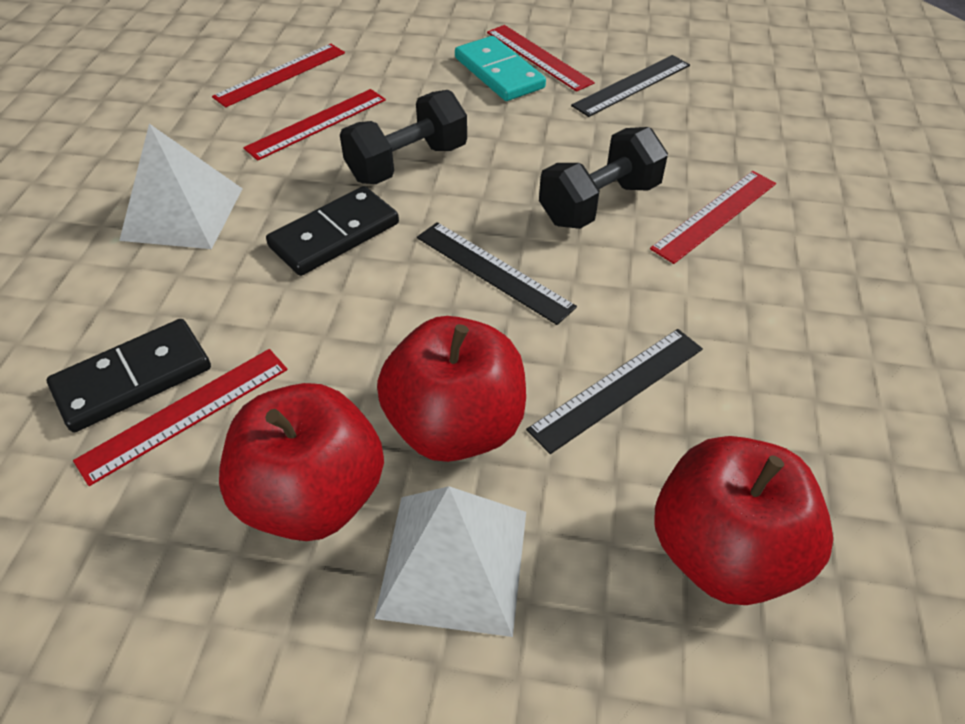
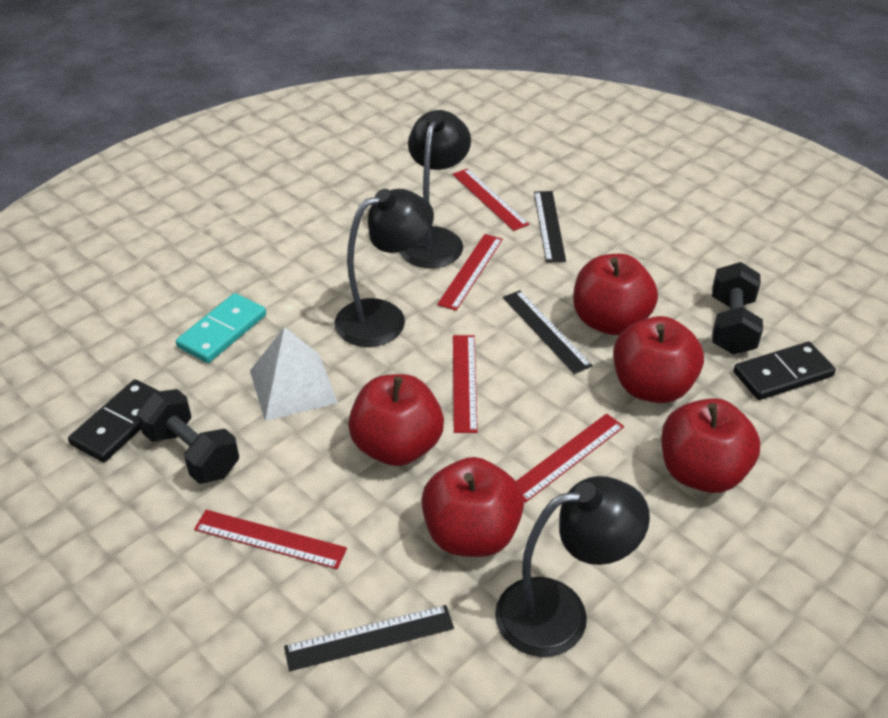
black lamp: none = 0 -> [335,189,434,347] [399,110,471,268] [495,476,650,657] = 3
red apple: [219,383,384,541] [377,316,526,462] [654,436,833,605] = 3 -> [348,374,444,466] [421,457,524,557] [573,254,658,335] [613,316,704,403] [661,398,761,493] = 5
white pyramid: [119,124,243,249] [374,486,526,637] = 2 -> [250,327,338,421] = 1

